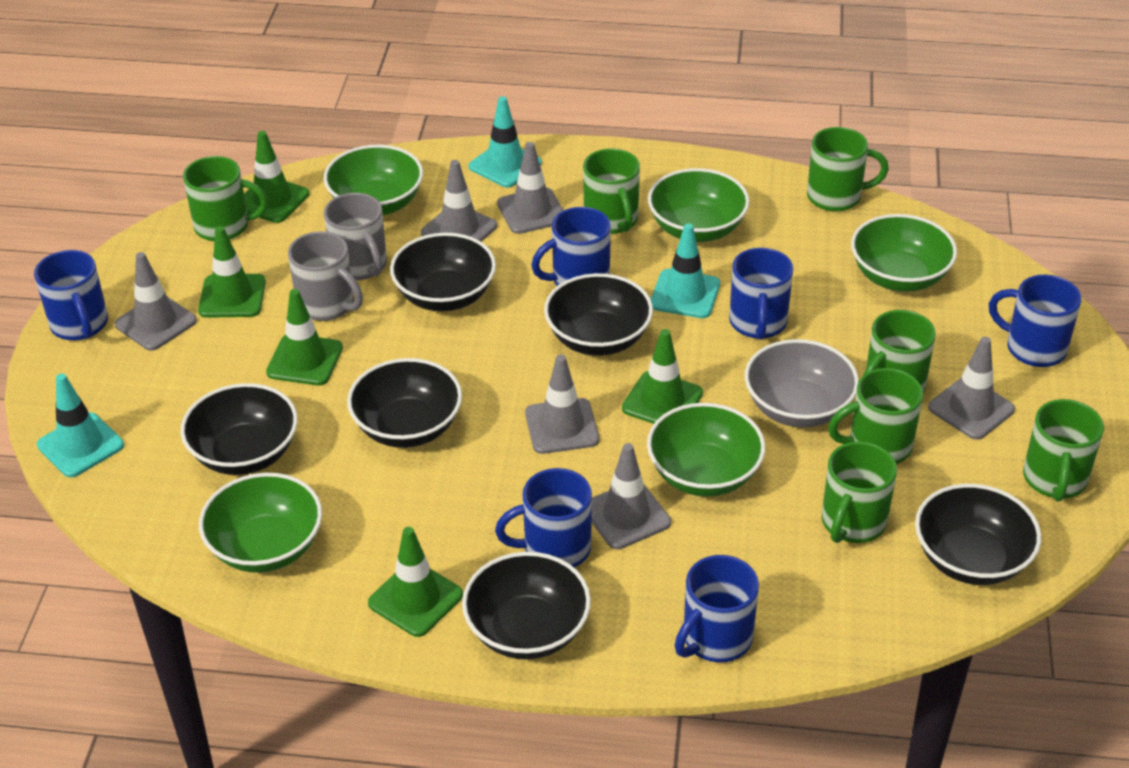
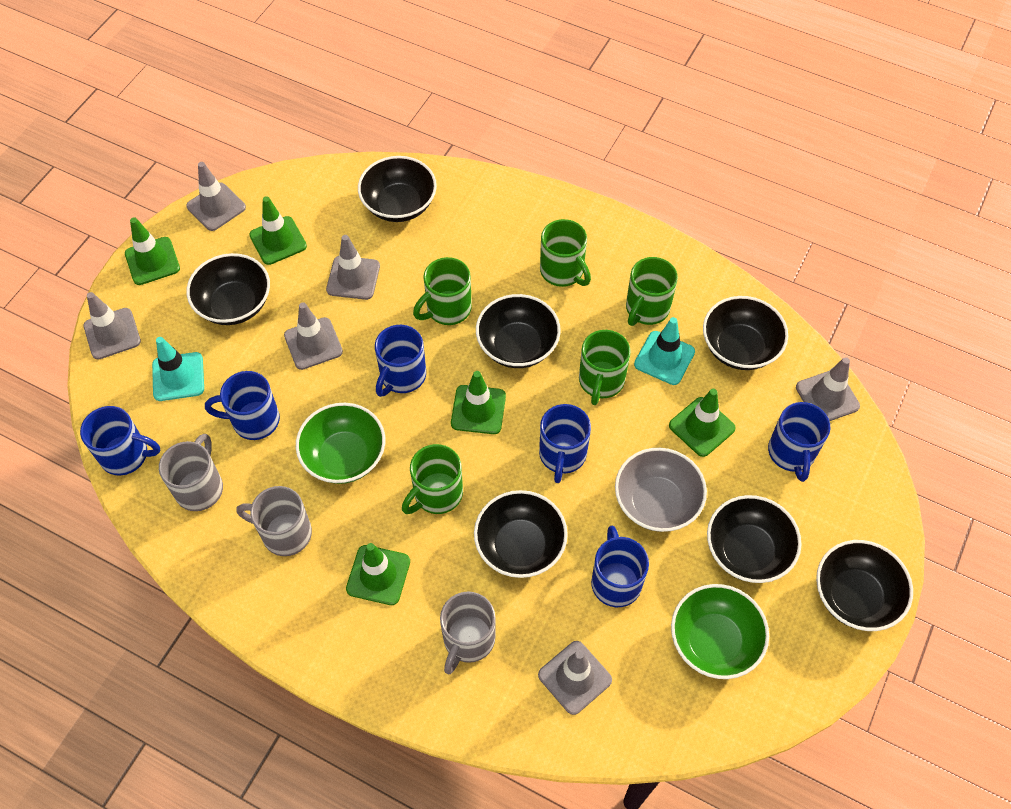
black bowl: [181,383,298,475] [347,358,462,448] [390,233,496,311] [462,552,591,660] [544,273,653,356] [915,484,1041,585] = 6 -> [187,253,270,325] [358,156,437,222] [474,490,568,578] [476,294,561,368] [703,296,788,370] [707,495,802,583] [816,540,913,631] = 7
green bowl: [199,473,322,573] [324,145,423,215] [647,403,765,497] [648,168,750,242] [851,214,957,292] = 5 -> [296,403,385,484] [671,584,769,679] = 2
green mug: [183,156,268,241] [583,149,640,234] [807,127,889,212] [822,441,897,543] [828,368,923,464] [863,310,936,393] [1023,399,1104,502] = 7 -> [402,444,463,514] [413,257,472,325] [540,219,591,287] [579,330,631,405] [626,257,678,326] = 5
grey mug: [288,231,363,321] [324,193,387,280] = 2 -> [159,434,223,511] [236,486,312,556] [440,592,496,674] = 3
turquoise traffic cone: [37,374,124,477] [469,96,542,187] [651,223,720,318] = 3 -> [152,337,204,401] [634,317,695,385] = 2

